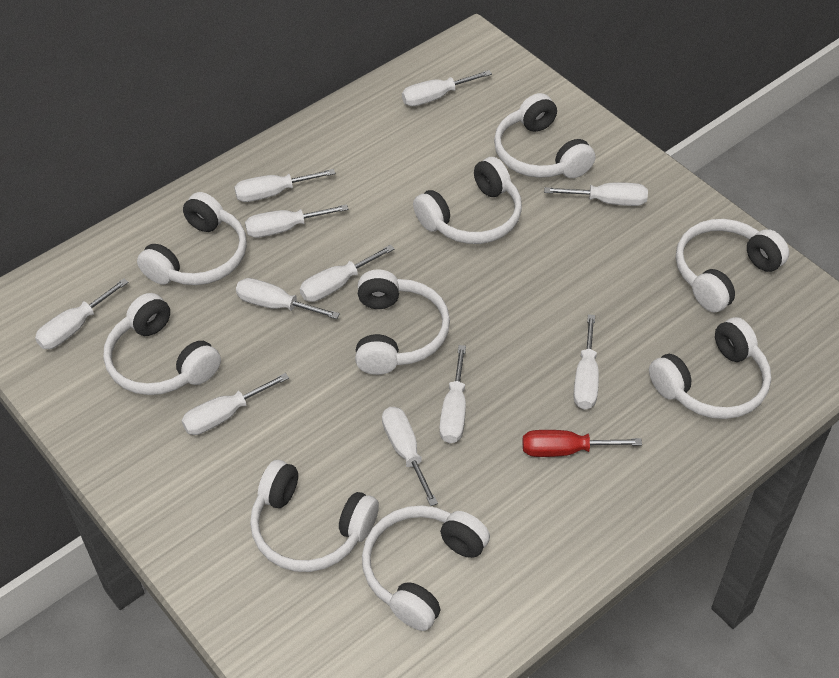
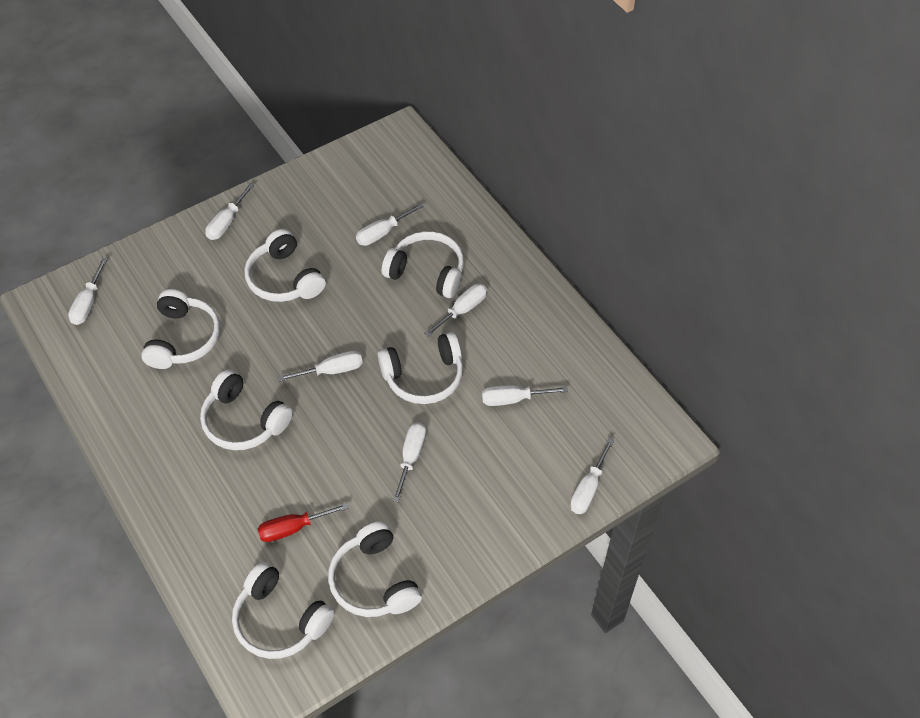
white headphones: [103,293,221,395] [137,192,247,285] [250,460,379,572] [355,269,450,375] [362,505,490,631] [413,157,522,244] [494,93,595,178] [649,317,771,419] [676,219,789,312] = 9 -> [141,289,220,369] [200,370,293,450] [232,562,335,659] [244,229,326,302] [328,521,422,617] [378,332,463,404] [382,231,464,298] = 7
white screwdriver: [35,278,129,349] [181,373,289,435] [234,169,335,202] [236,278,340,319] [245,204,348,238] [300,245,394,302] [382,407,438,506] [402,70,492,106] [440,345,466,443] [544,183,648,206] [574,314,599,409] = 11 -> [68,258,107,325] [205,183,254,240] [278,351,363,381] [356,203,424,246] [393,422,426,502] [424,284,487,337] [482,385,568,406] [570,438,614,514] = 8

